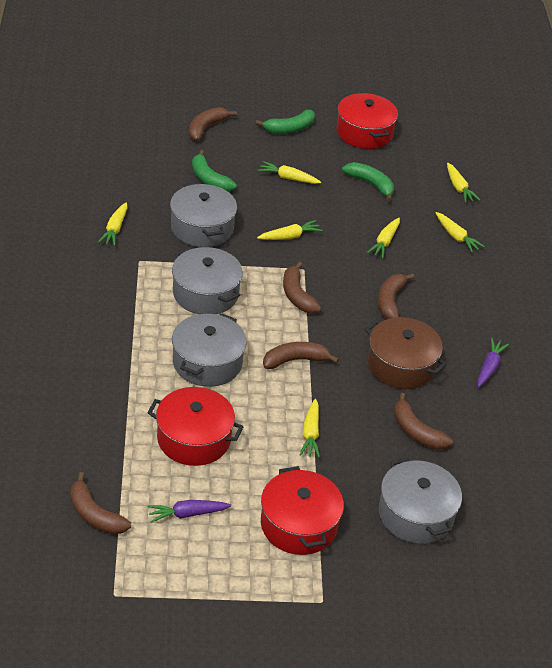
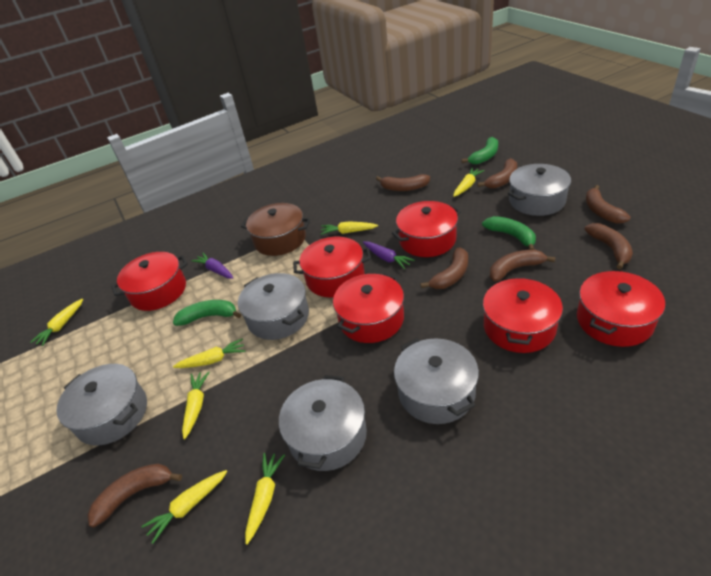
brown banana: [70,472,131,535] [189,107,237,141] [263,342,339,369] [283,262,321,313] [378,273,415,319] [394,393,453,450] = 6 -> [87,464,182,527] [376,174,430,191] [421,248,468,289] [477,158,517,189] [490,250,556,282] [584,223,633,269] [586,185,631,224] = 7
grey pot: [170,183,237,247] [172,247,243,314] [172,313,247,387] [379,457,462,544] = 4 -> [56,364,147,445] [238,273,309,340] [279,375,367,471] [394,338,479,424] [508,164,571,216] = 5
red pot: [147,387,244,466] [261,466,344,555] [336,93,398,149] = 3 -> [111,252,188,311] [293,237,371,297] [333,273,404,343] [392,201,461,257] [483,277,563,353] [577,271,665,347] = 6

